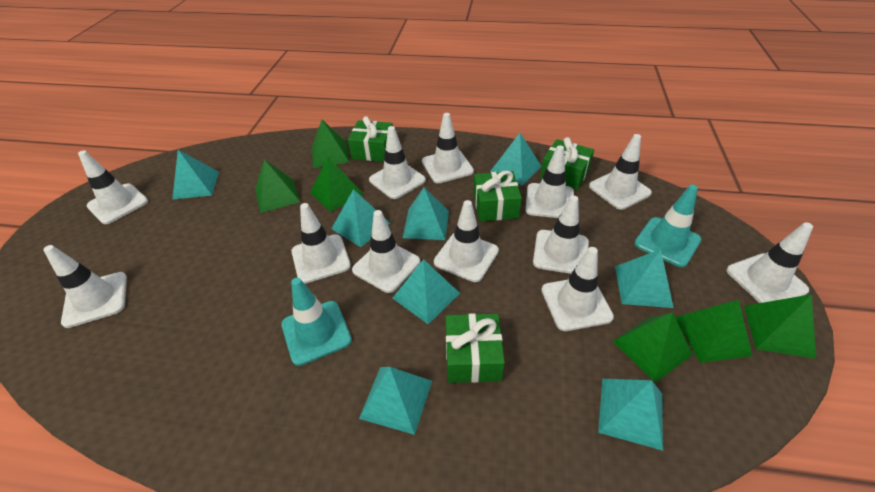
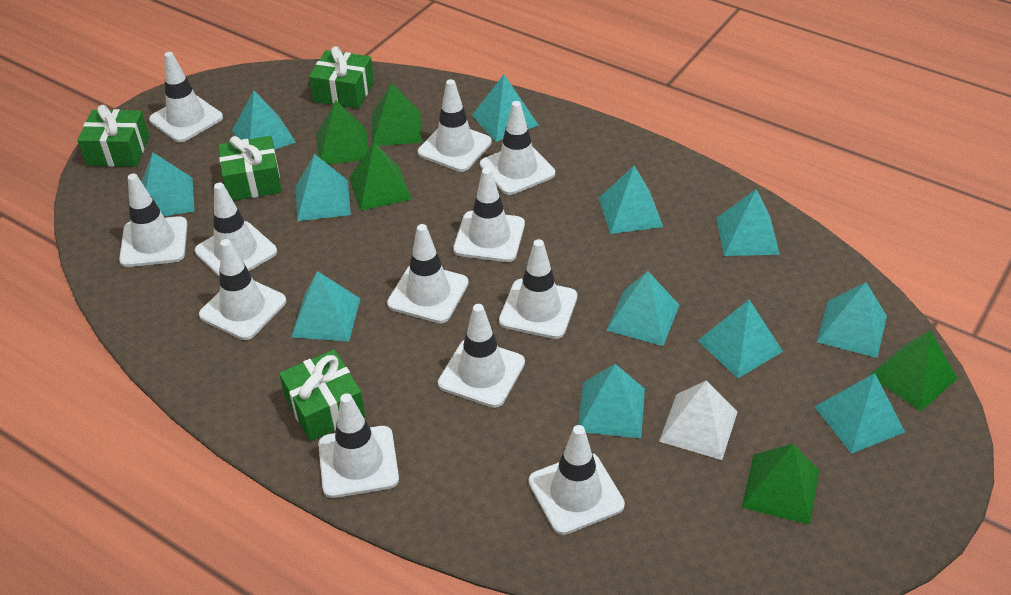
green pyramid: [255,160,300,213] [310,157,363,212] [312,120,350,168] [613,312,692,383] [675,300,753,363] [744,294,816,359] = 6 -> [316,100,369,164] [349,142,412,211] [372,83,422,146] [742,444,819,525] [869,330,958,411] = 5
turquoise pyramid: [172,150,219,200] [331,189,390,247] [359,367,432,435] [393,259,460,324] [403,187,449,240] [490,133,542,186] [598,379,663,451] [615,249,674,308] = 8 -> [142,152,195,216] [232,91,296,150] [291,271,360,341] [296,154,351,221] [472,75,539,142] [578,364,645,438] [599,166,663,234] [606,271,679,346] [698,300,783,378] [716,189,780,256] [815,373,905,454] [817,282,887,358] = 12
turquoise traffic cone: [281,278,352,366] [634,185,701,267] = 2 -> none = 0
white pyramid: none = 0 -> [659,380,738,460] = 1

